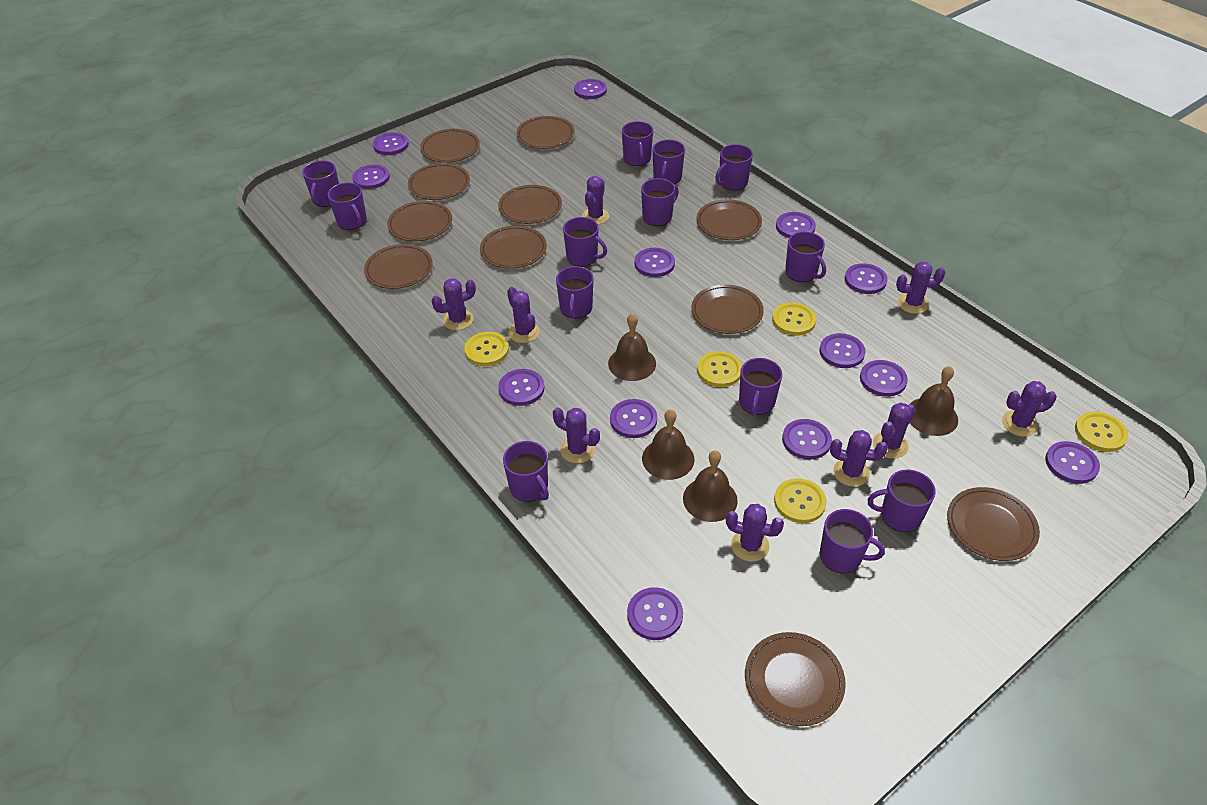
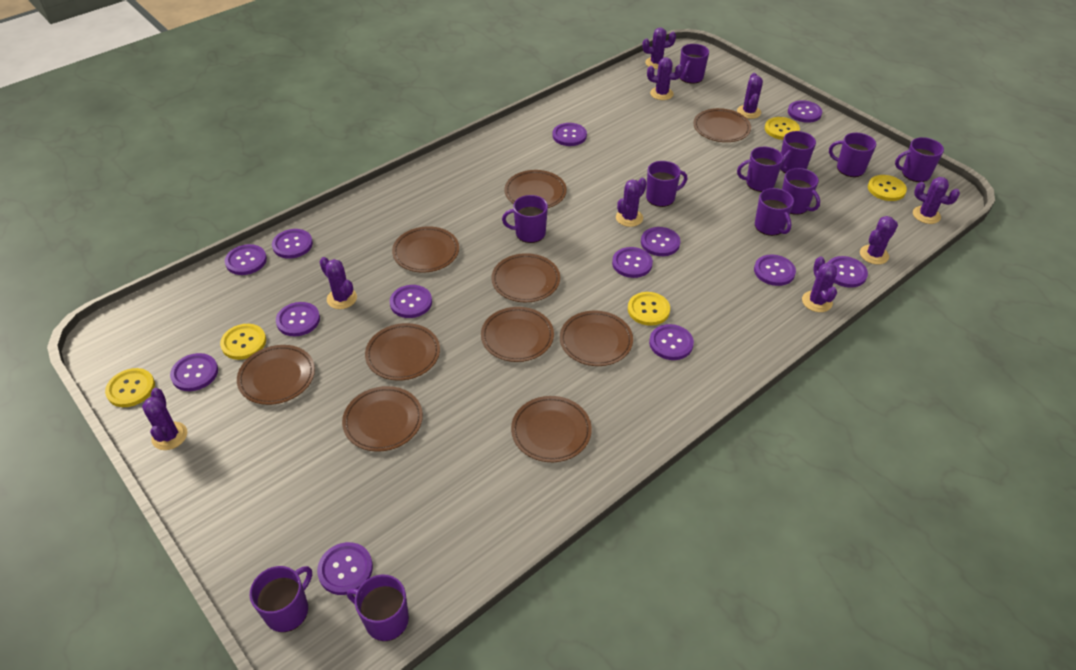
brown bell: [608,313,656,381] [642,409,695,480] [683,450,738,522] [910,366,958,436] = 4 -> none = 0
brown plate: [364,244,433,289] [387,201,452,241] [408,163,470,200] [420,129,480,163] [480,226,547,269] [498,185,562,224] [516,116,575,149] [691,285,764,334] [697,199,762,240] [745,632,846,726] [947,487,1040,561] = 11 -> [237,345,315,405] [342,386,423,452] [365,323,440,381] [392,226,459,273] [481,307,554,362] [491,253,560,302] [505,170,567,208] [511,396,592,462] [560,311,633,366] [693,108,751,142] = 10
purple mug: [302,160,339,207] [327,183,367,230] [503,441,549,502] [556,266,593,319] [563,217,607,267] [622,121,653,166] [641,178,679,226] [653,139,685,184] [715,144,753,190] [739,358,782,416] [785,231,826,282] [820,509,885,574] [868,470,936,532] = 13 -> [250,566,312,632] [347,575,409,641] [502,195,548,243] [646,161,687,207] [680,44,709,84] [737,146,783,192] [755,188,794,236] [780,131,816,173] [782,168,820,215] [829,133,876,177] [895,137,944,182] = 11

